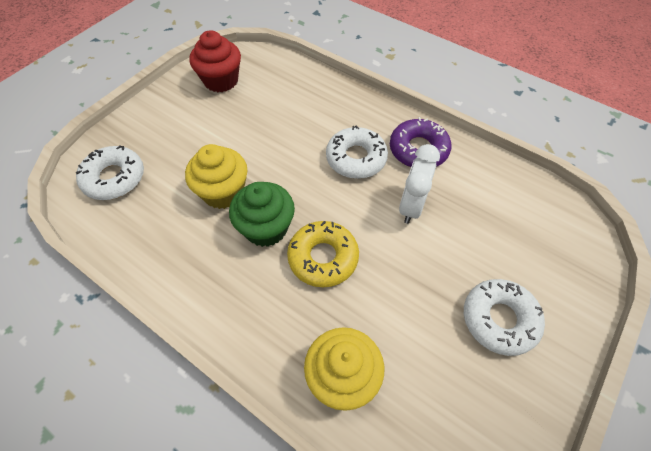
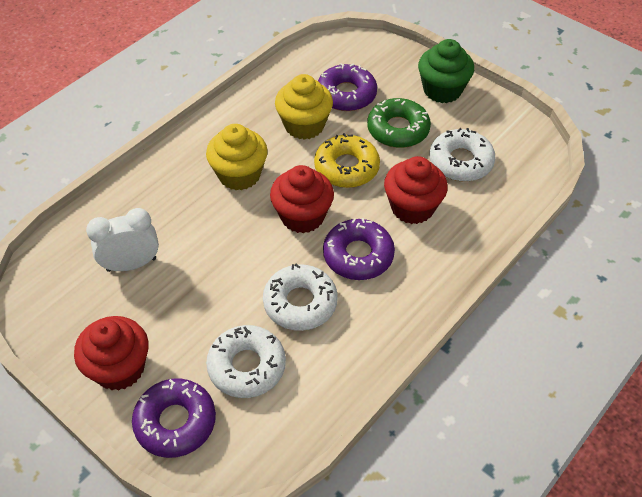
green donut: none = 0 -> [367,98,431,148] = 1
purple donut: [390,117,452,167] = 1 -> [132,378,216,458] [318,63,377,111] [323,218,395,280] = 3
red cupcake: [189,30,241,92] = 1 -> [74,316,149,391] [270,165,334,233] [384,156,448,224] = 3

